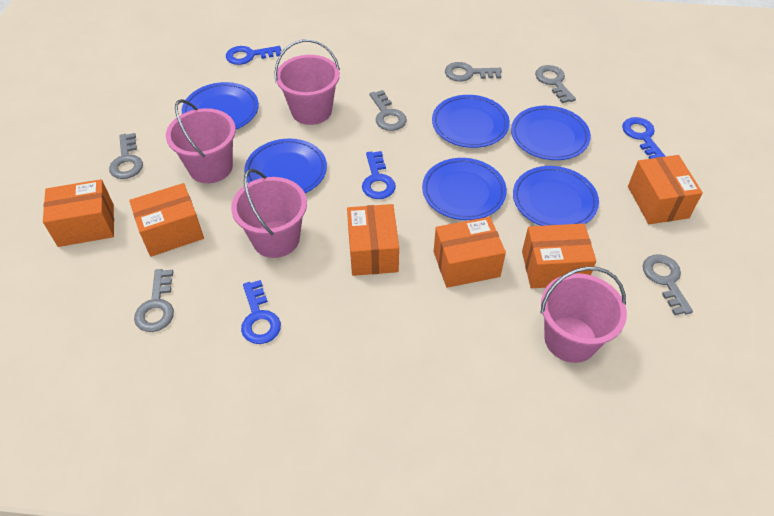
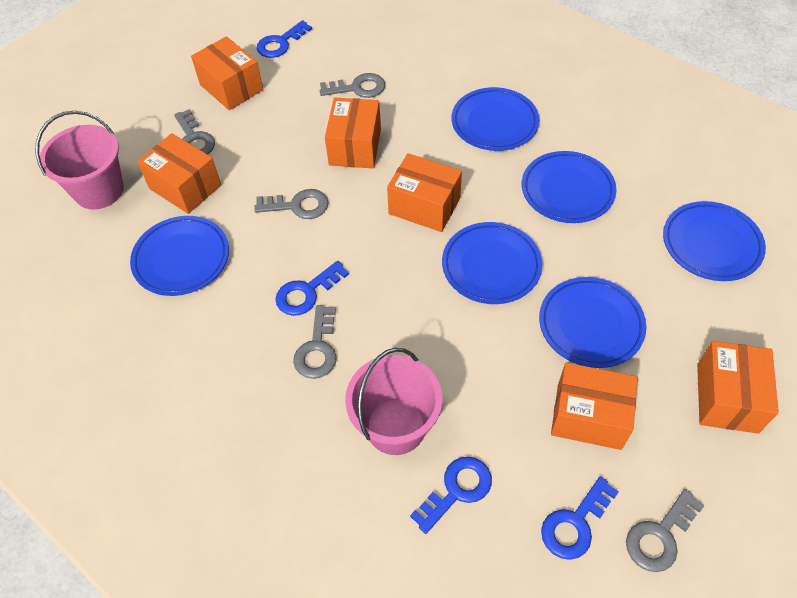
grey key: [109,133,143,179] [134,269,174,332] [370,90,407,131] [445,62,502,82] [535,65,576,104] [643,254,693,315] = 6 -> [174,109,215,154] [254,189,329,219] [293,305,337,379] [320,73,385,98] [626,489,705,572] = 5
pink bucket: [166,99,236,183] [231,169,307,258] [274,39,340,125] [540,266,627,363] = 4 -> [36,111,124,210] [345,348,442,455] = 2

